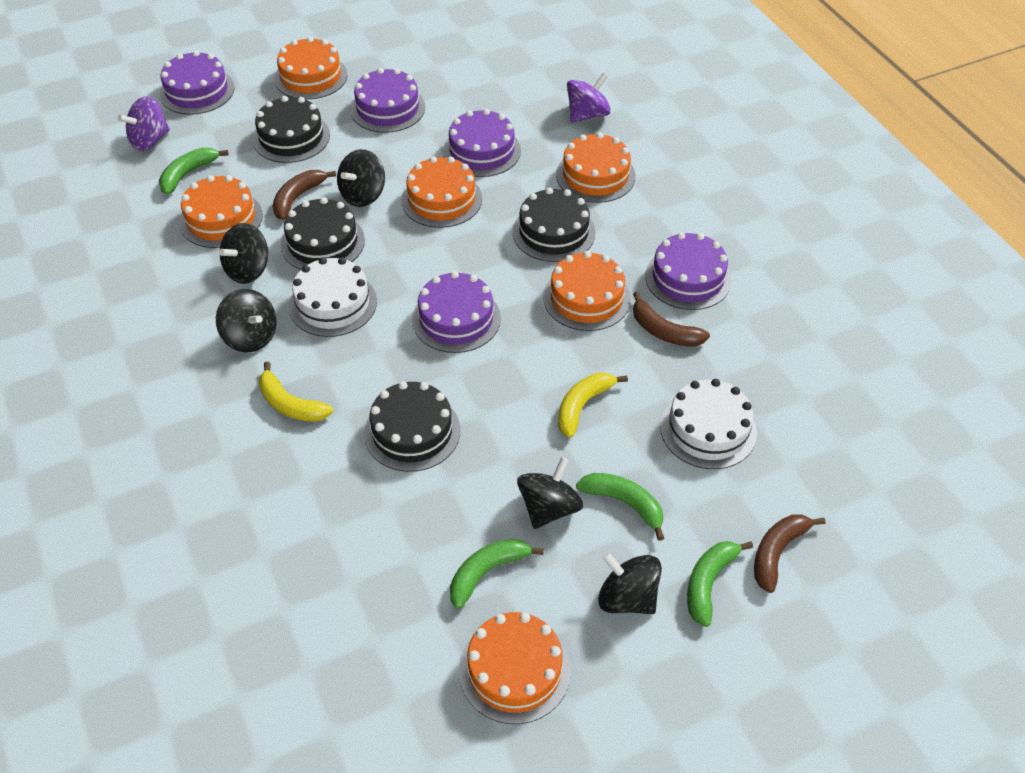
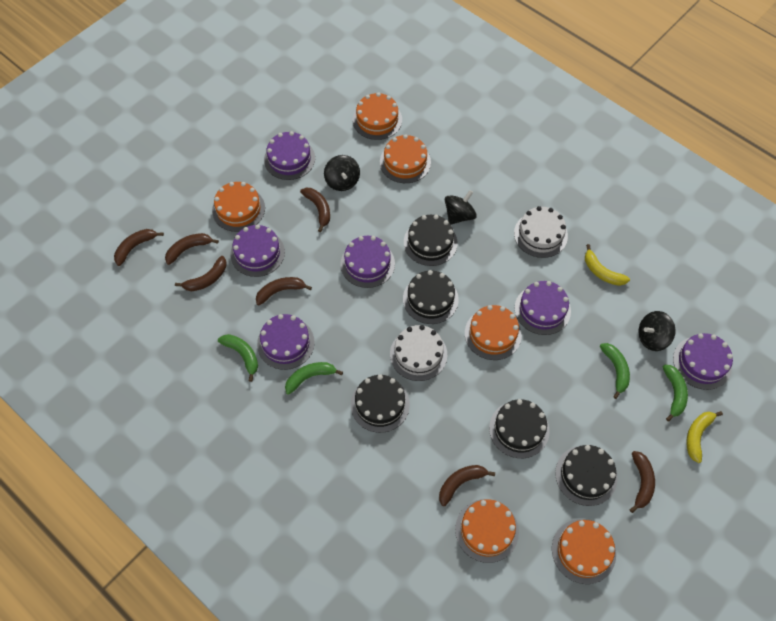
black cake: [253,96,330,163] [281,197,365,270] [364,381,460,472] [512,187,595,262] = 4 -> [351,374,410,433] [403,270,459,324] [404,215,457,266] [489,399,550,458] [555,445,618,506] = 5
black spinning top: [216,289,277,353] [219,223,268,284] [337,149,385,207] [517,457,583,529] [598,552,662,614] = 5 -> [324,155,360,191] [445,190,477,225] [638,311,676,351] = 3
brown banana: [273,170,336,220] [633,291,710,347] [754,515,825,593] = 3 -> [114,229,164,266] [165,233,219,265] [175,256,226,291] [256,277,312,305] [300,188,330,232] [439,465,495,506] [630,451,655,513] = 7
purple cake: [159,51,234,115] [350,68,425,133] [412,271,501,353] [443,109,521,177] [645,232,732,310] = 5 -> [230,224,285,277] [257,314,315,370] [264,131,315,180] [340,236,395,288] [515,281,571,335] [673,333,733,390] = 6
purple spinning top: [118,96,170,151] [567,73,611,123] = 2 -> none = 0

